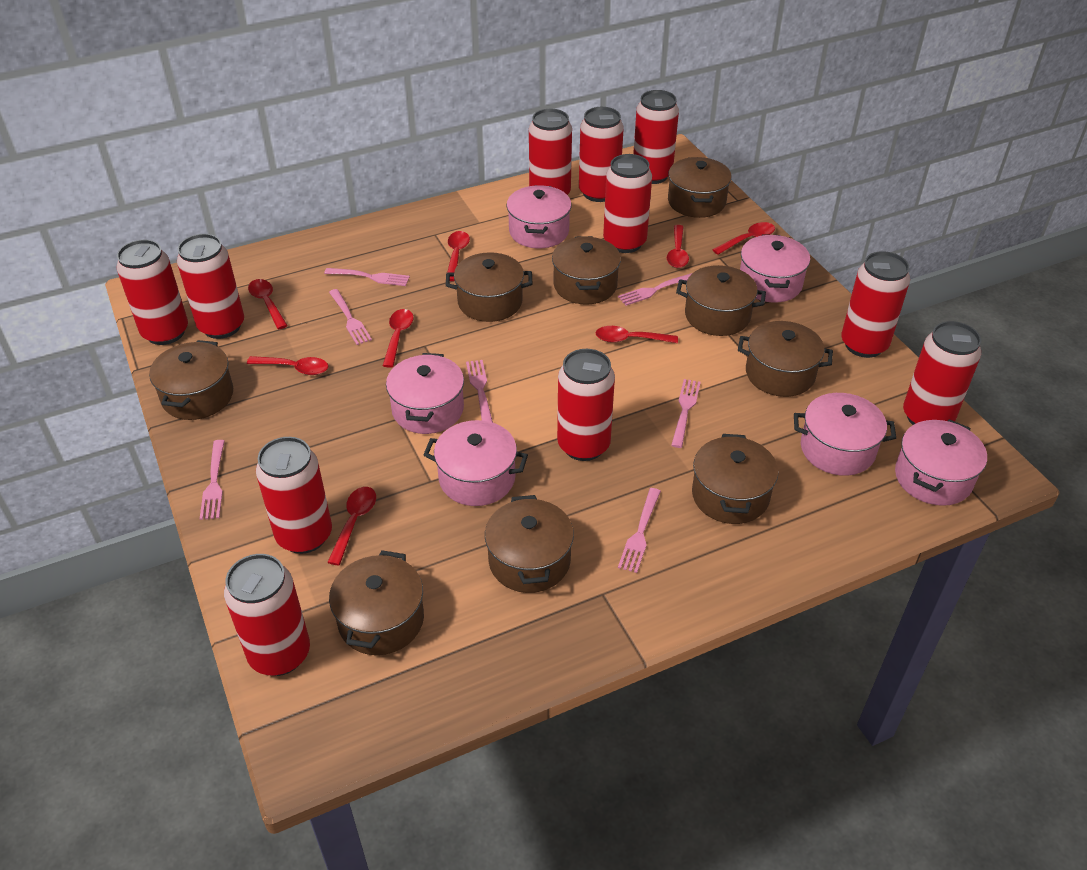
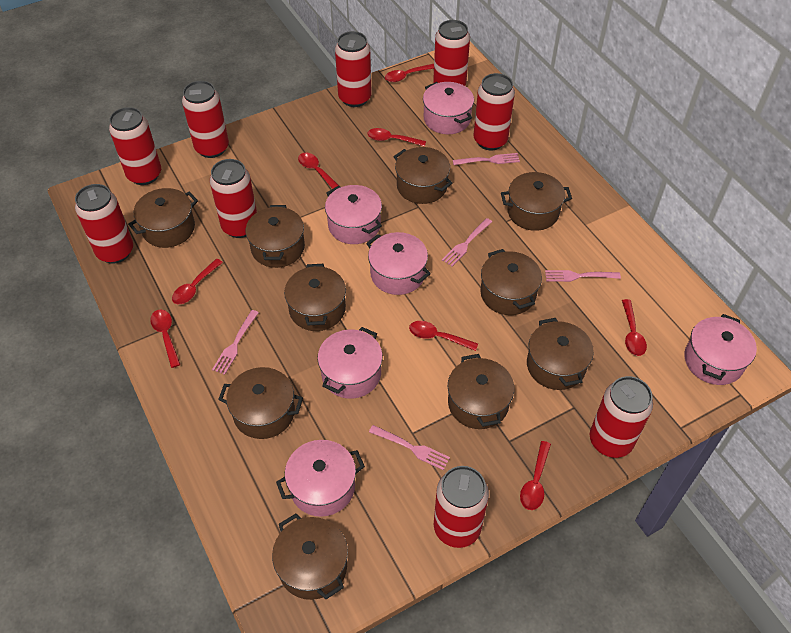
brown pot: [149,340,233,420] [329,550,424,655] [446,252,532,322] [485,495,574,593] [552,236,621,305] [668,157,732,218] [676,265,766,336] [692,434,778,524] [738,321,833,397] = 9 -> [128,188,198,248] [218,367,303,439] [246,205,305,268] [272,514,348,600] [284,264,346,331] [394,147,453,204] [448,354,514,429] [480,249,542,315] [501,172,572,231] [527,318,594,390] = 10
pink fork: [200,440,225,520] [324,268,410,286] [329,289,372,345] [466,360,493,423] [618,273,692,306] [618,488,661,573] [671,379,701,448] = 7 -> [212,310,259,375] [369,425,450,470] [442,218,492,267] [453,153,520,165] [545,270,621,282] = 5
red can: [117,240,188,345] [177,234,244,339] [224,554,310,676] [256,437,332,554] [529,109,572,195] [557,349,615,461] [579,107,624,202] [603,154,652,253] [633,90,679,184] [841,251,910,358] [903,321,981,425] = 11 -> [75,184,133,264] [109,107,161,185] [182,81,229,158] [210,159,257,238] [335,31,372,107] [433,20,470,86] [434,466,489,548] [474,73,515,150] [590,376,653,458] = 9

